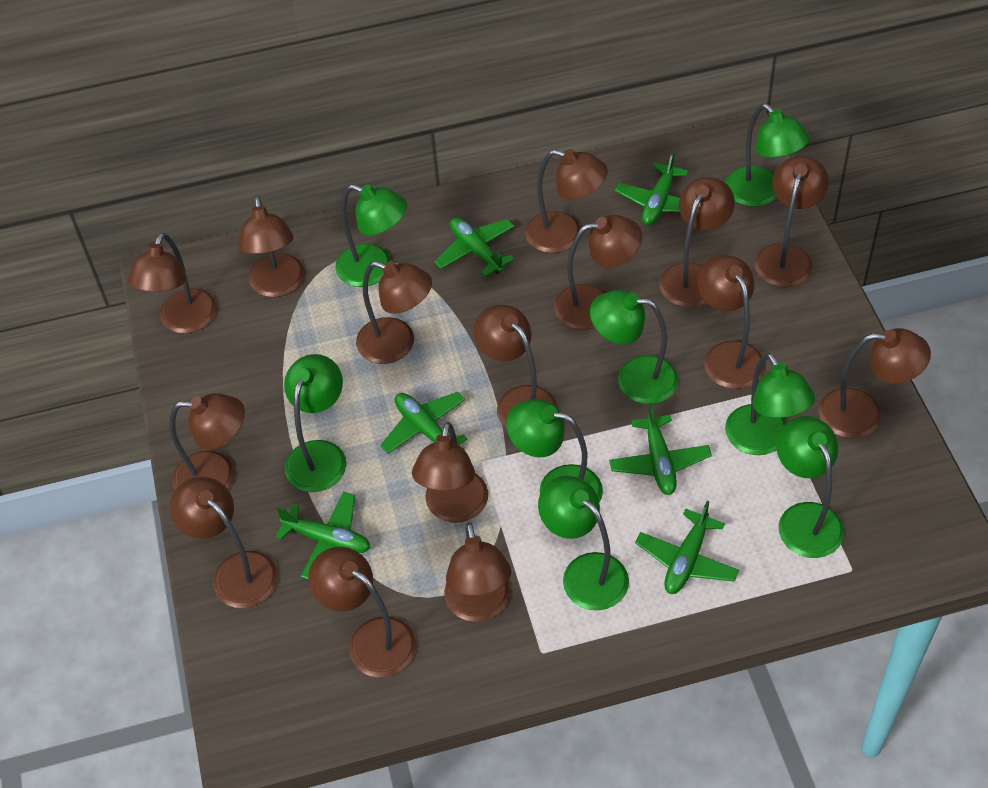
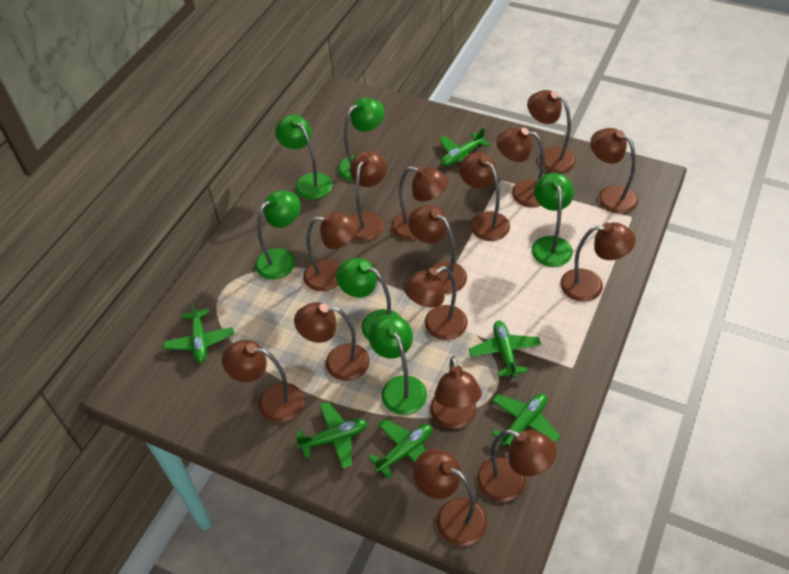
green lamp: [284,354,346,492] [335,184,407,287] [506,399,603,503] [538,476,629,611] [590,290,678,404] [725,104,810,207] [725,353,815,455] [776,416,844,558] = 8 -> [255,191,301,279] [275,115,332,200] [336,258,401,340] [338,98,385,181] [369,315,427,415] [532,173,574,267] = 6

